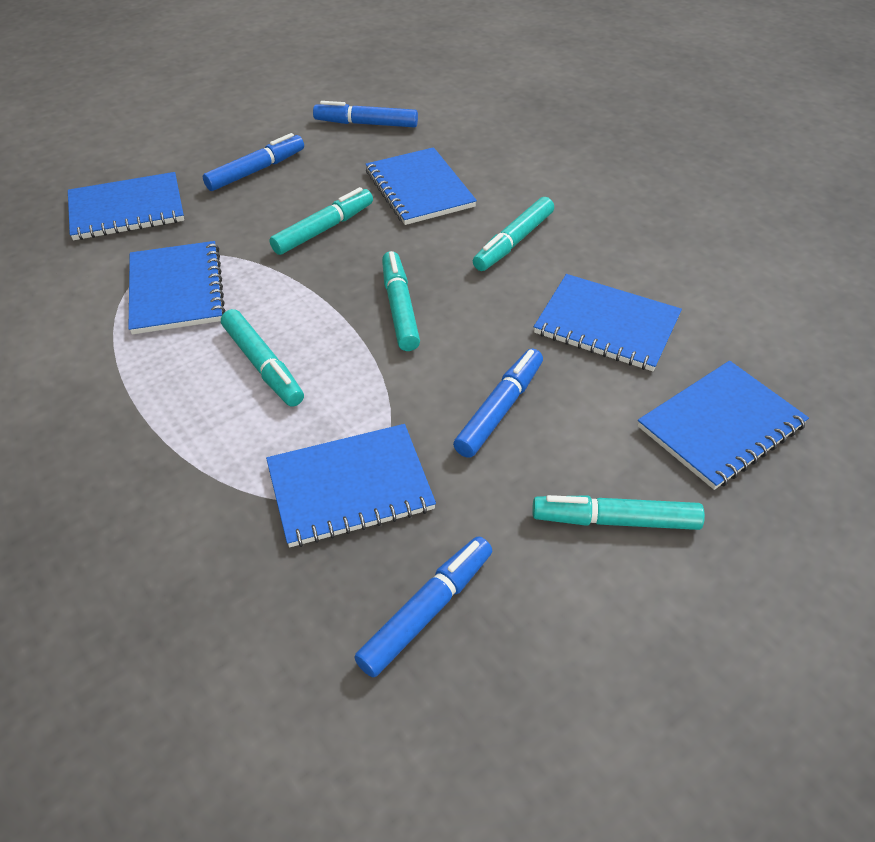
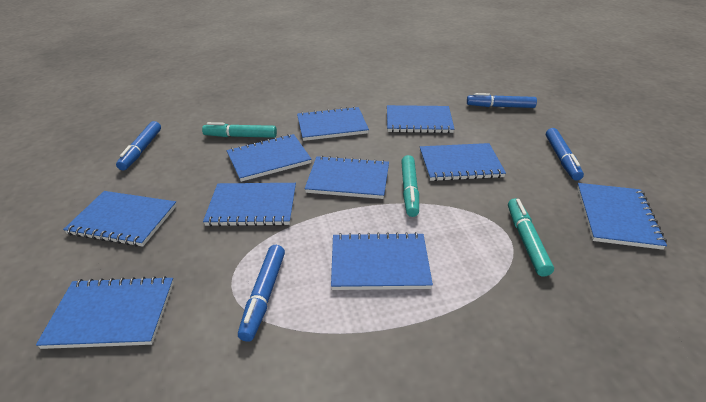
blue notebook: [68,172,184,240] [128,241,225,335] [266,424,436,547] [365,147,477,225] [534,274,682,371] [638,361,809,490] = 6 -> [36,276,174,349] [63,191,177,247] [203,183,296,226] [227,134,312,182] [297,106,369,141] [305,156,389,199] [331,232,433,290] [387,105,454,133] [420,143,506,181] [577,183,667,250] = 10
turquoise marker: [221,309,304,407] [269,187,373,255] [382,251,420,351] [473,197,554,271] [532,495,705,530] = 5 -> [202,122,277,138] [401,155,419,217] [508,198,554,277] = 3

